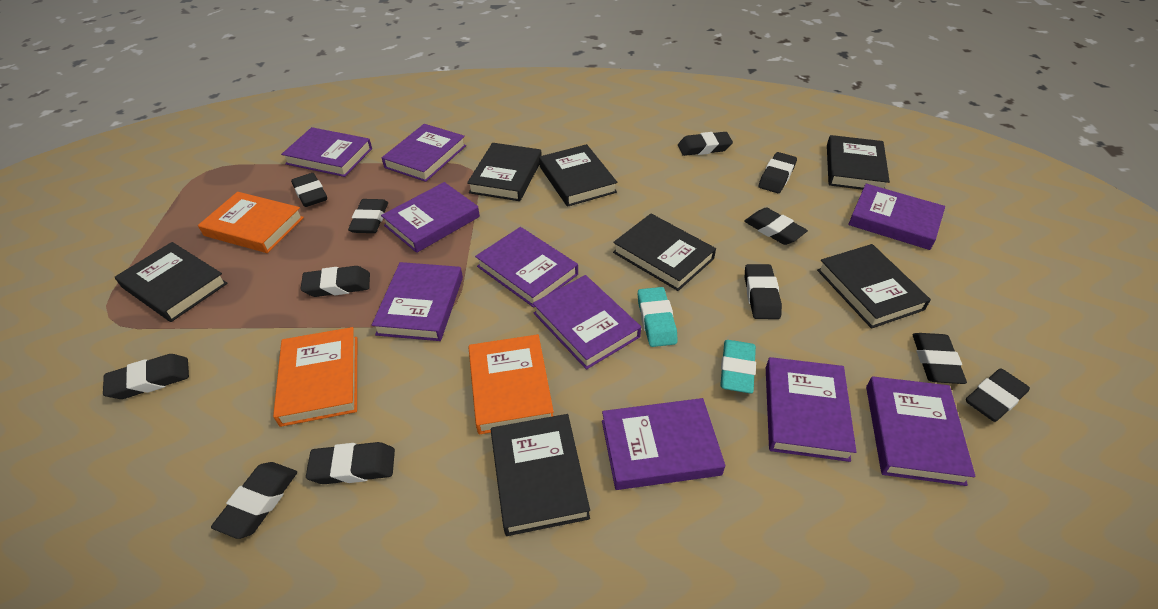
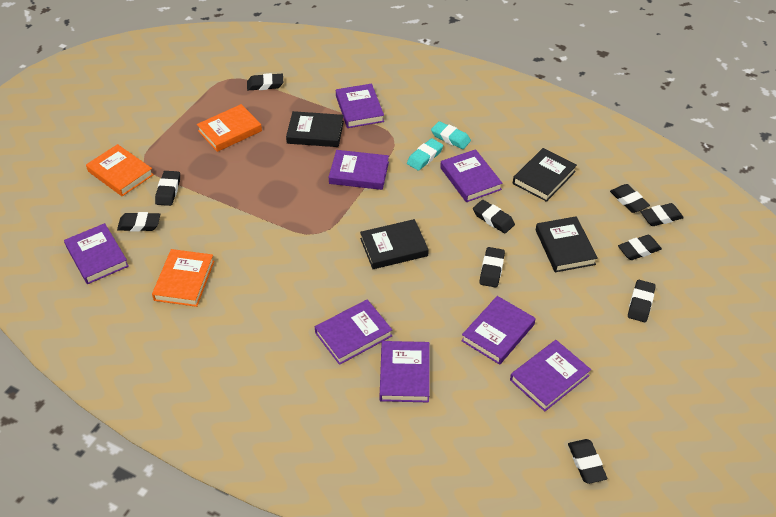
black book: [115,242,228,322] [467,143,542,201] [491,414,590,536] [539,144,617,207] [613,214,716,291] [817,244,931,329] [827,135,890,190] = 7 -> [286,111,344,147] [360,219,429,269] [513,148,577,202] [536,216,598,272] = 4
black eraser: [103,354,189,399] [211,462,297,539] [291,173,327,207] [301,266,370,297] [306,442,395,484] [348,199,388,233] [678,132,733,156] [744,208,808,245] [745,264,782,319] [759,152,797,193] [912,333,967,384] [966,368,1030,422] = 12 -> [117,212,160,232] [155,171,180,206] [247,73,283,90] [473,200,515,233] [479,247,505,288] [568,439,607,484] [610,184,650,213] [618,235,662,260] [628,280,656,322] [641,203,684,226] = 10
purple book: [281,127,372,177] [372,262,463,341] [381,182,480,253] [382,124,466,182] [475,227,578,308] [533,275,641,370] [602,398,725,490] [766,357,857,462] [848,184,945,250] [866,376,976,486] = 10 -> [64,223,129,284] [315,299,392,365] [329,150,389,190] [336,83,384,128] [380,341,429,402] [440,149,503,202] [461,296,536,365] [510,340,591,412] = 8

